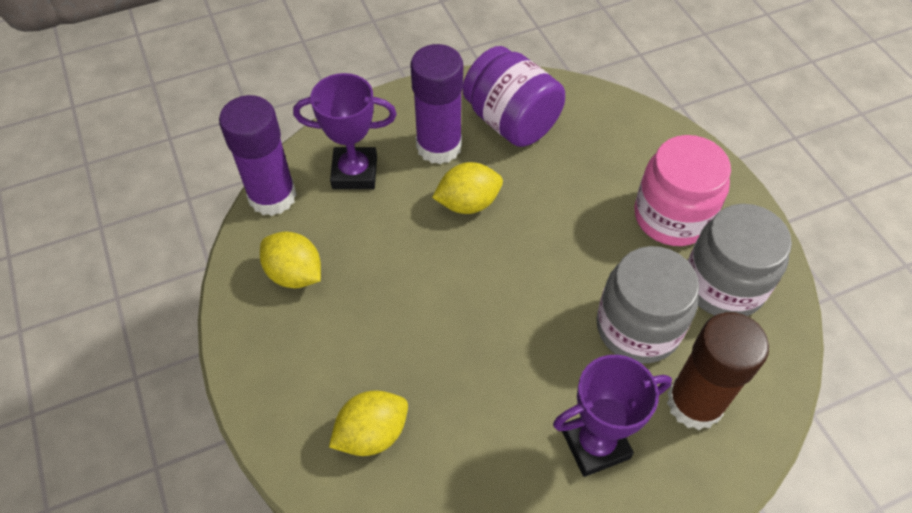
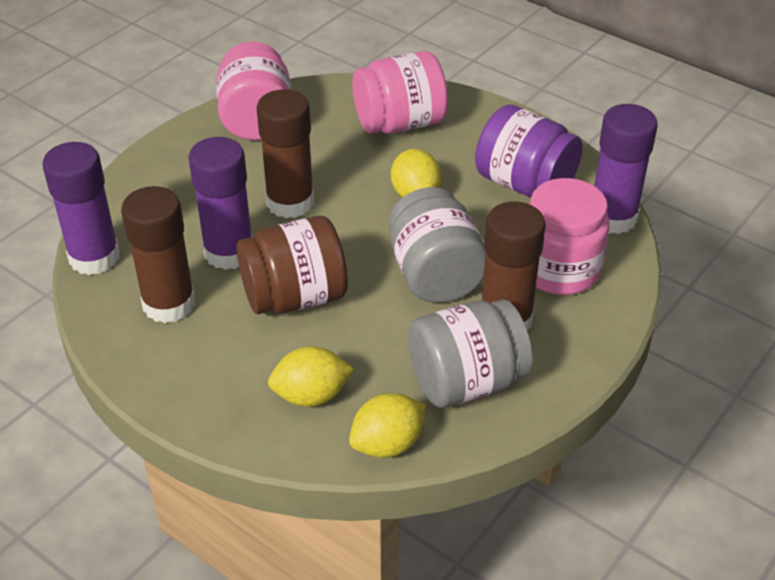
brown glue stick: [667,312,769,430] = 1 -> [121,186,195,323] [256,89,314,218] [482,202,546,330] = 3
brown jar: none = 0 -> [237,216,348,314] = 1
pink jar: [634,135,731,246] = 1 -> [216,41,291,140] [352,51,448,134] [529,178,610,295] = 3
purple glue stick: [219,95,297,216] [410,44,463,164] = 2 -> [43,142,120,275] [188,137,253,270] [594,104,658,234] = 3
purple trophy: [293,73,397,189] [553,355,672,477] = 2 -> none = 0

